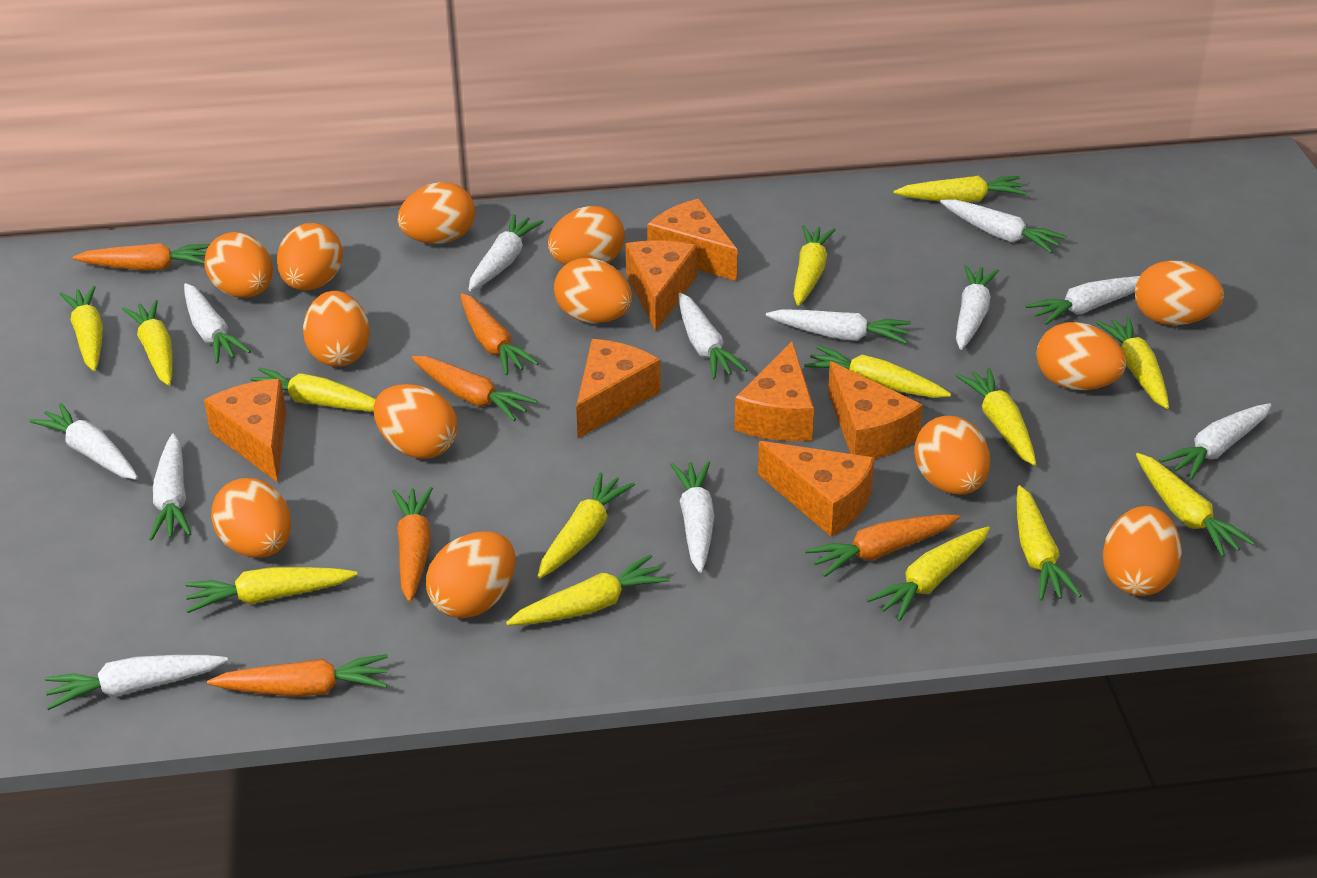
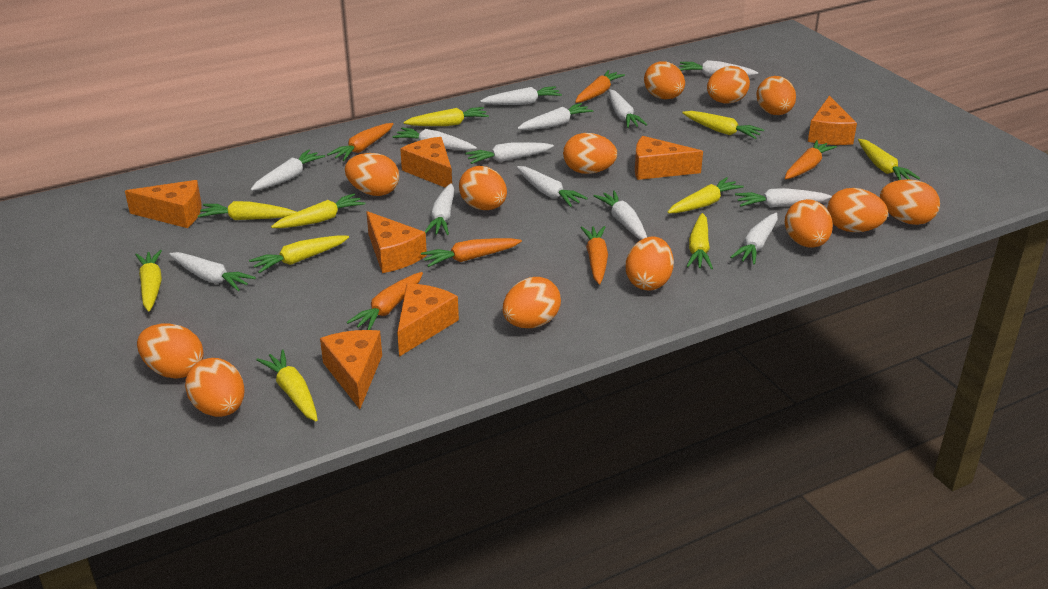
white carrot: [29,403,138,480] [45,655,228,710] [149,434,191,541] [184,283,251,364] [468,214,544,291] [670,461,715,573] [678,293,747,379] [766,309,911,344] [940,199,1067,253] [956,265,999,350] [1025,276,1140,325] [1159,403,1272,480] = 12 -> [169,252,256,291] [251,150,325,191] [392,127,477,151] [425,183,454,235] [465,142,554,164] [480,86,562,105] [517,103,593,130] [517,166,588,207] [594,191,647,240] [609,90,647,128] [679,60,758,76] [730,213,778,265] [735,188,832,208] = 13
yellow carrot: [60,286,103,371] [122,300,173,386] [185,567,358,613] [250,367,376,411] [506,554,670,625] [537,472,635,578] [793,225,836,306] [804,345,951,398] [866,527,990,622] [893,176,1027,202] [956,368,1036,466] [1017,485,1082,601] [1095,317,1169,409] [1136,453,1255,557] = 14 -> [135,250,162,312] [198,201,296,220] [249,235,349,273] [256,350,318,422] [271,193,365,228] [403,107,489,126] [667,177,744,213] [682,111,764,139] [686,213,713,269] [858,139,920,180] = 10

